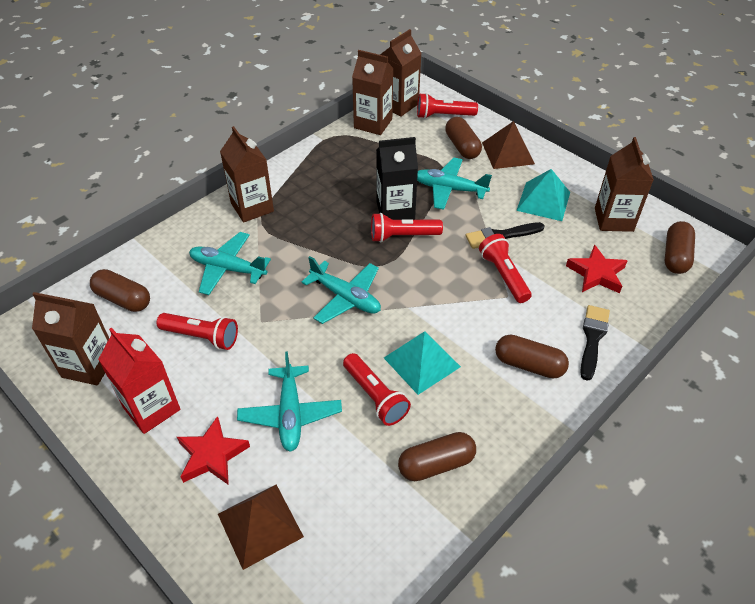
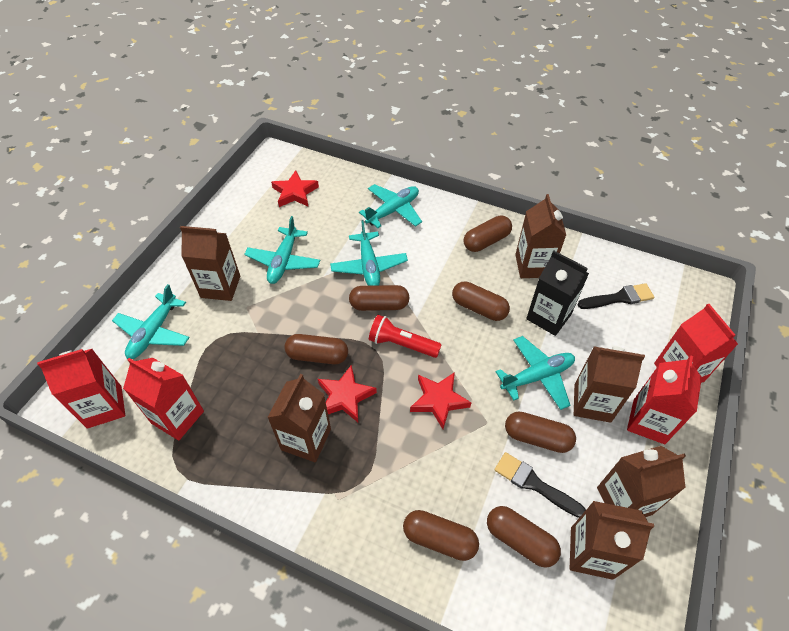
brown capsule: [90,269,150,312] [398,432,476,481] [445,117,482,159] [495,335,569,379] [665,221,695,274] = 5 -> [284,334,348,364] [349,285,410,311] [403,510,479,561] [452,282,510,321] [463,215,512,252] [487,506,561,568] [505,412,576,453] = 7
brown carton: [32,292,109,385] [220,126,274,222] [352,50,394,135] [380,29,422,117] [595,137,654,232] = 5 -> [180,226,240,301] [267,374,331,462] [515,194,566,278] [570,501,654,580] [574,346,645,423] [597,446,686,517] = 6
brown pyramid: [218,485,304,570] [482,121,535,169] = 2 -> none = 0
red carton: [98,327,181,434] = 1 -> [37,349,126,429] [123,358,204,441] [627,355,702,444] [654,304,738,383] = 4
red flashlight: [157,313,238,350] [343,353,411,426] [371,213,443,242] [417,93,478,119] [479,234,532,303] = 5 -> [369,315,442,358] = 1
red star: [177,416,250,485] [566,244,627,293] = 2 -> [271,170,319,207] [318,365,377,422] [410,372,472,429] = 3
turquoise plane: [189,232,271,295] [237,351,342,452] [302,256,381,324] [417,157,492,210] = 4 -> [112,284,190,359] [244,216,320,284] [330,220,408,286] [359,184,422,228] [496,336,575,410] = 5
turquoise pyramid: [384,331,461,395] [516,169,570,221] = 2 -> none = 0

